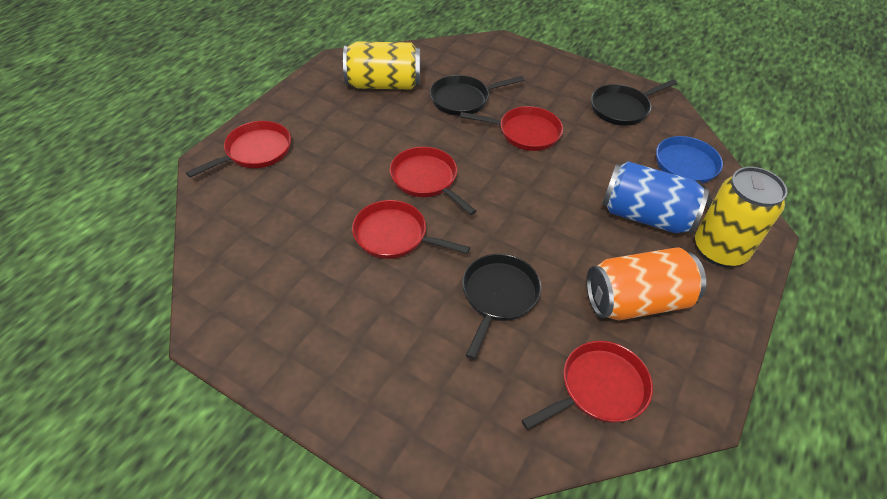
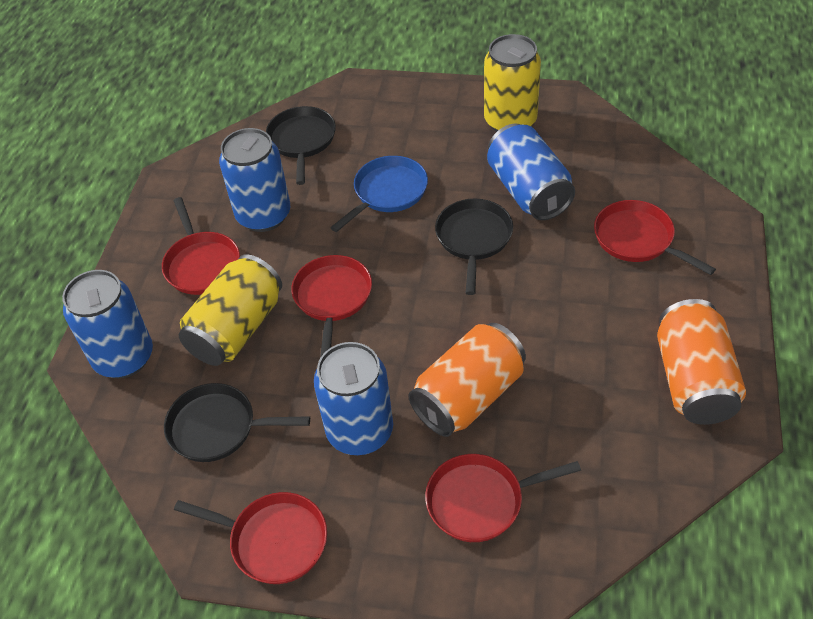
blue can: [602,161,709,234] = 1 -> [62,270,153,378] [219,128,290,232] [314,342,393,455] [487,124,575,220] = 4
orange can: [586,248,706,321] = 1 -> [408,323,526,437] [657,299,746,425] = 2

